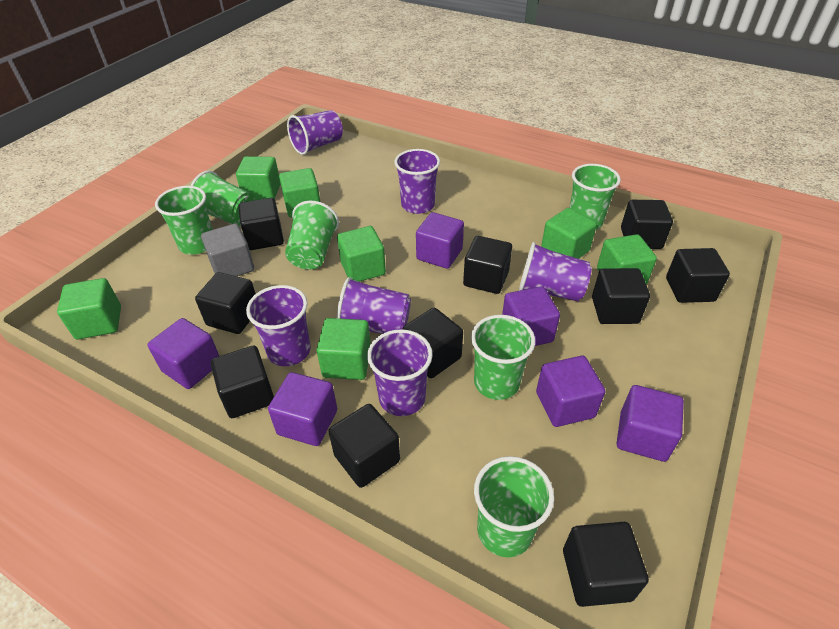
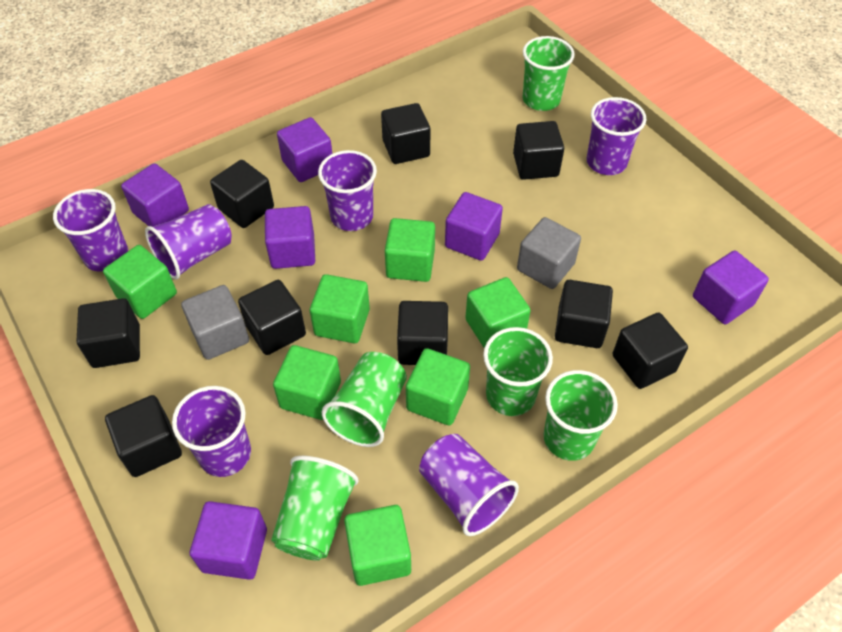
black cube: [195,272,256,334] [210,346,274,418] [239,198,284,250] [328,404,400,488] [403,308,463,378] [463,236,512,294] [563,522,649,607] [592,268,650,324] [621,200,673,249] [666,248,730,303] = 10 -> [77,298,140,368] [105,395,182,477] [210,160,274,228] [238,280,306,355] [381,103,431,164] [397,301,448,365] [513,121,564,180] [555,280,613,348] [613,313,688,389] = 9
green cup: [155,186,213,255] [190,171,255,226] [285,201,339,270] [471,315,535,400] [474,456,554,557] [570,164,621,229] = 6 -> [271,456,359,561] [322,352,407,447] [483,327,553,416] [523,36,575,111] [544,370,618,461] = 5
grey cube: [201,224,254,276] = 1 -> [181,285,249,360] [517,217,581,289] = 2

